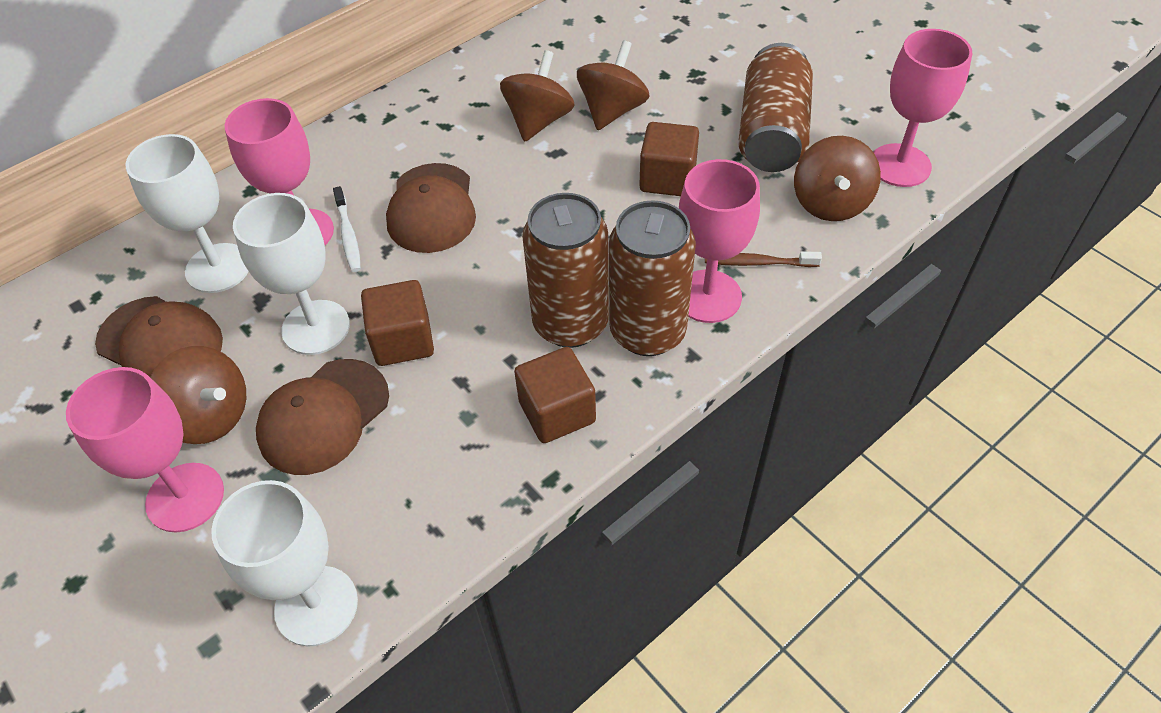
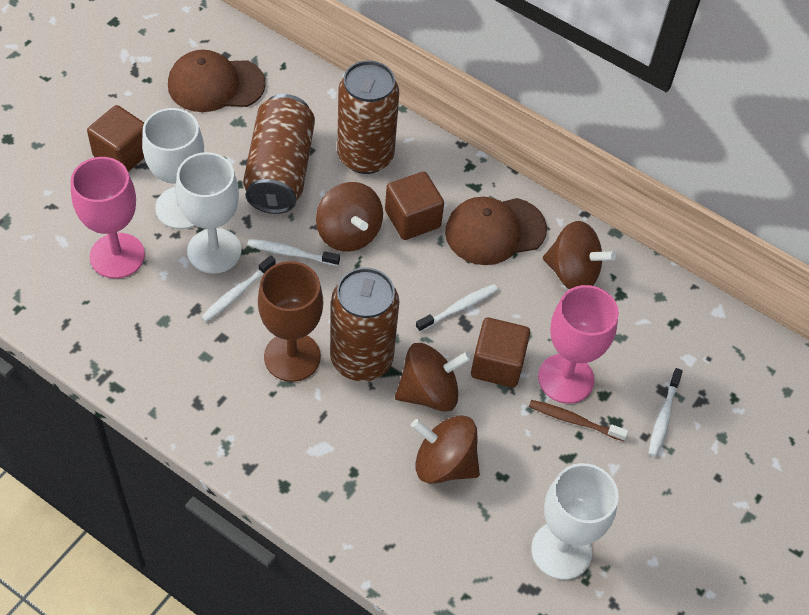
brown cap: [95,296,223,377] [256,359,389,475] [386,163,476,253] = 3 -> [168,50,266,112] [445,197,547,265] = 2
brown goblet: none = 0 -> [258,261,323,382] = 1
pink goblet: [66,367,224,533] [225,98,334,245] [679,159,760,323] [873,29,973,187] = 4 -> [71,157,145,279] [538,285,619,404] = 2
white toothbrush: [333,186,361,272] = 1 -> [201,255,276,322] [247,239,340,266] [416,284,498,332] [648,368,683,457] = 4

